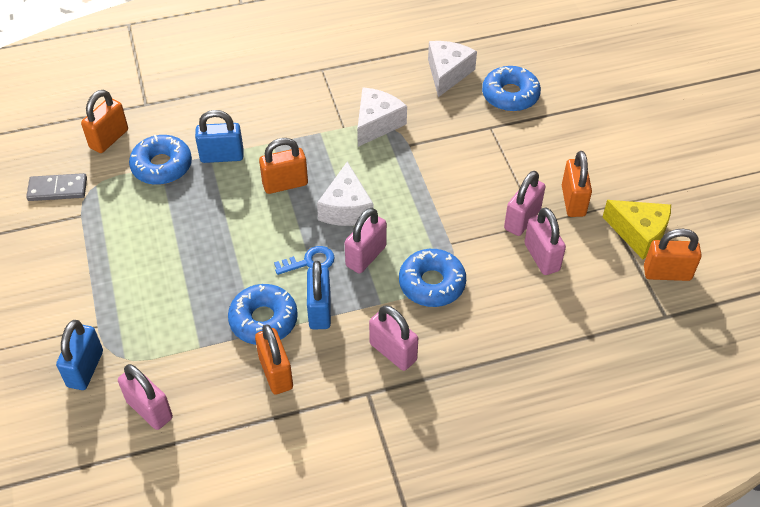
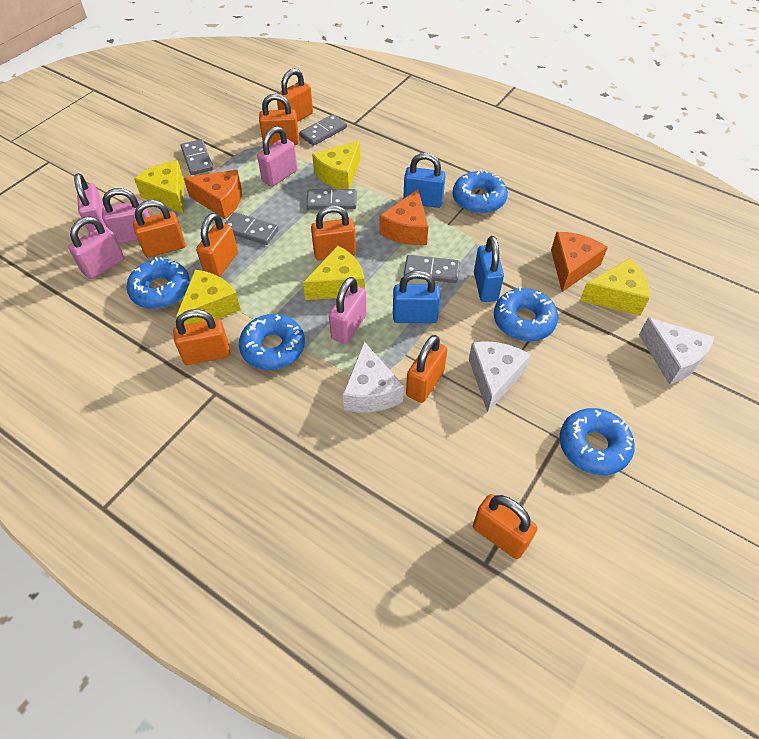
blue donut: [129,135,192,185] [228,284,298,345] [399,249,466,307] [482,66,541,112] = 4 -> [127,257,190,309] [239,314,305,370] [452,169,508,214] [494,287,558,341] [560,408,635,475] = 5
blue key: [274,246,335,275] = 1 -> none = 0
grey domino: [26,173,87,201] = 1 -> [181,139,214,175] [225,212,279,245] [299,114,347,146] [306,189,357,210] [404,255,460,283] = 5
orange cheese: none = 0 -> [184,170,242,219] [380,189,428,245] [551,232,608,292] = 3
orange padlock: [81,90,128,153] [255,324,293,394] [259,138,308,194] [562,151,592,217] [644,229,702,281] = 5 -> [133,200,186,257] [173,309,230,365] [196,213,238,277] [259,94,299,146] [277,68,313,122] [311,205,356,261] [406,335,447,403] [473,494,538,559] = 8
yellow cheese: [603,200,671,259] = 1 -> [134,161,184,214] [176,270,241,325] [303,246,365,300] [312,140,360,189] [580,258,650,316] = 5

